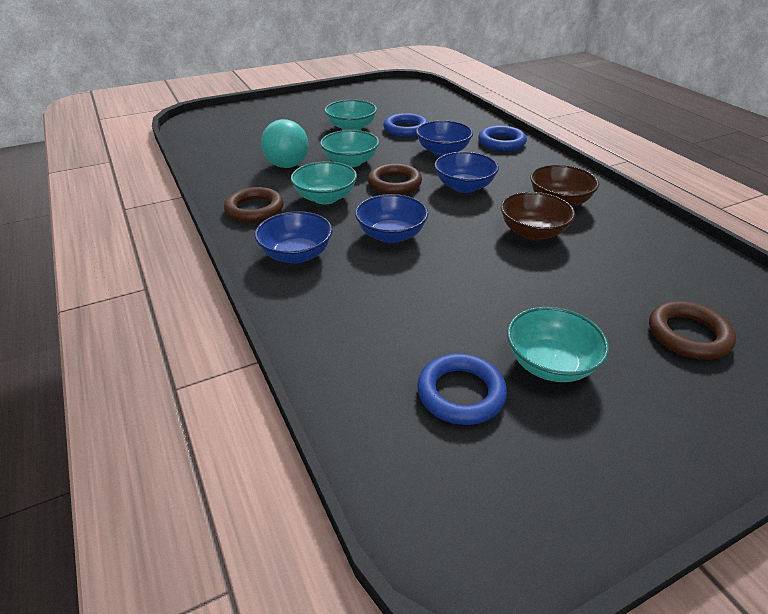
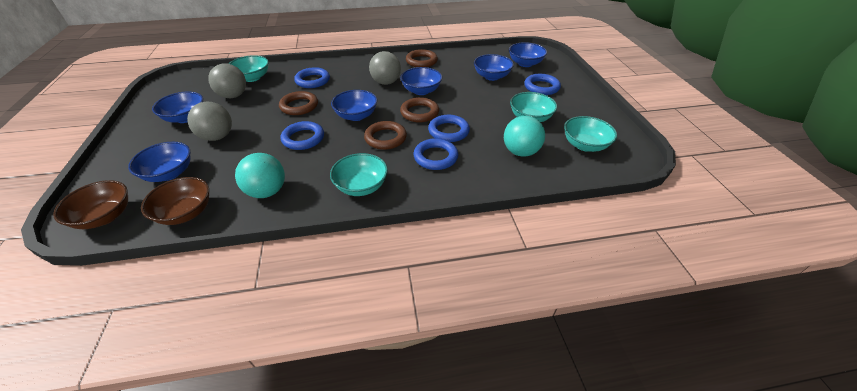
blue bowl: [255,211,333,264] [355,194,428,243] [416,120,473,156] [434,152,499,193] = 4 -> [128,142,191,182] [152,91,203,123] [331,90,377,121] [400,67,442,95] [474,54,514,81] [509,42,547,67] = 6
blue ring: [383,113,428,137] [417,354,507,425] [478,125,527,151] = 3 -> [281,121,324,150] [294,67,330,88] [413,138,458,170] [428,115,470,142] [524,74,561,95] = 5
brown ring: [224,187,284,223] [368,163,422,195] [649,301,736,360] = 3 -> [279,91,318,115] [364,121,407,150] [400,97,439,123] [406,49,438,67] = 4
grey ball: none = 0 -> [187,102,232,141] [208,63,246,98] [369,51,401,85] = 3
turquoise ball: [261,119,309,168] = 1 -> [235,153,285,198] [504,116,545,157] = 2

